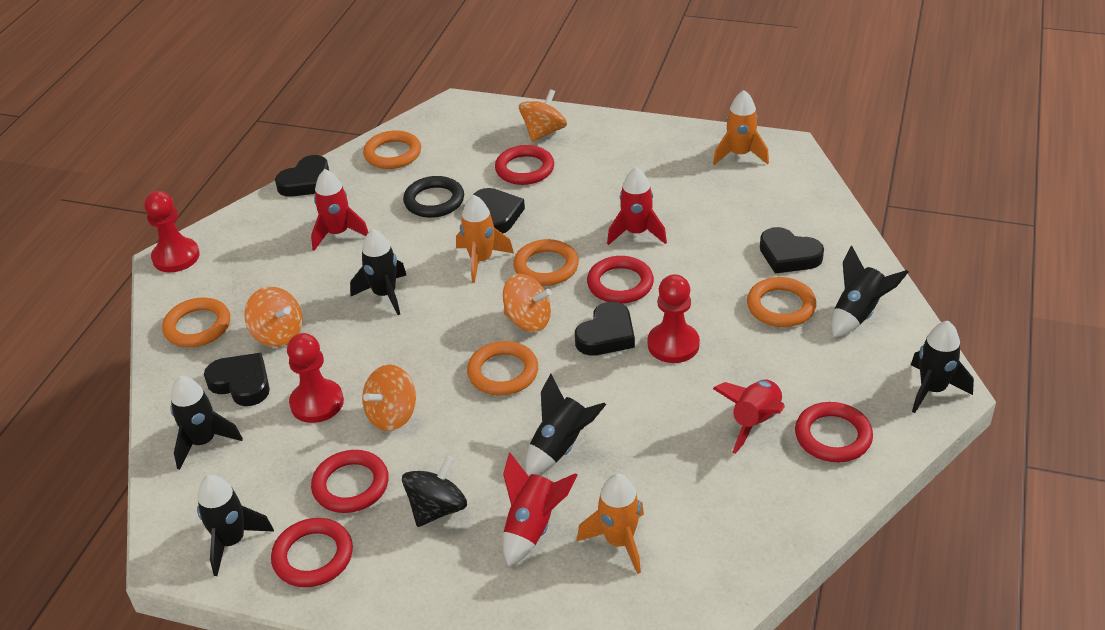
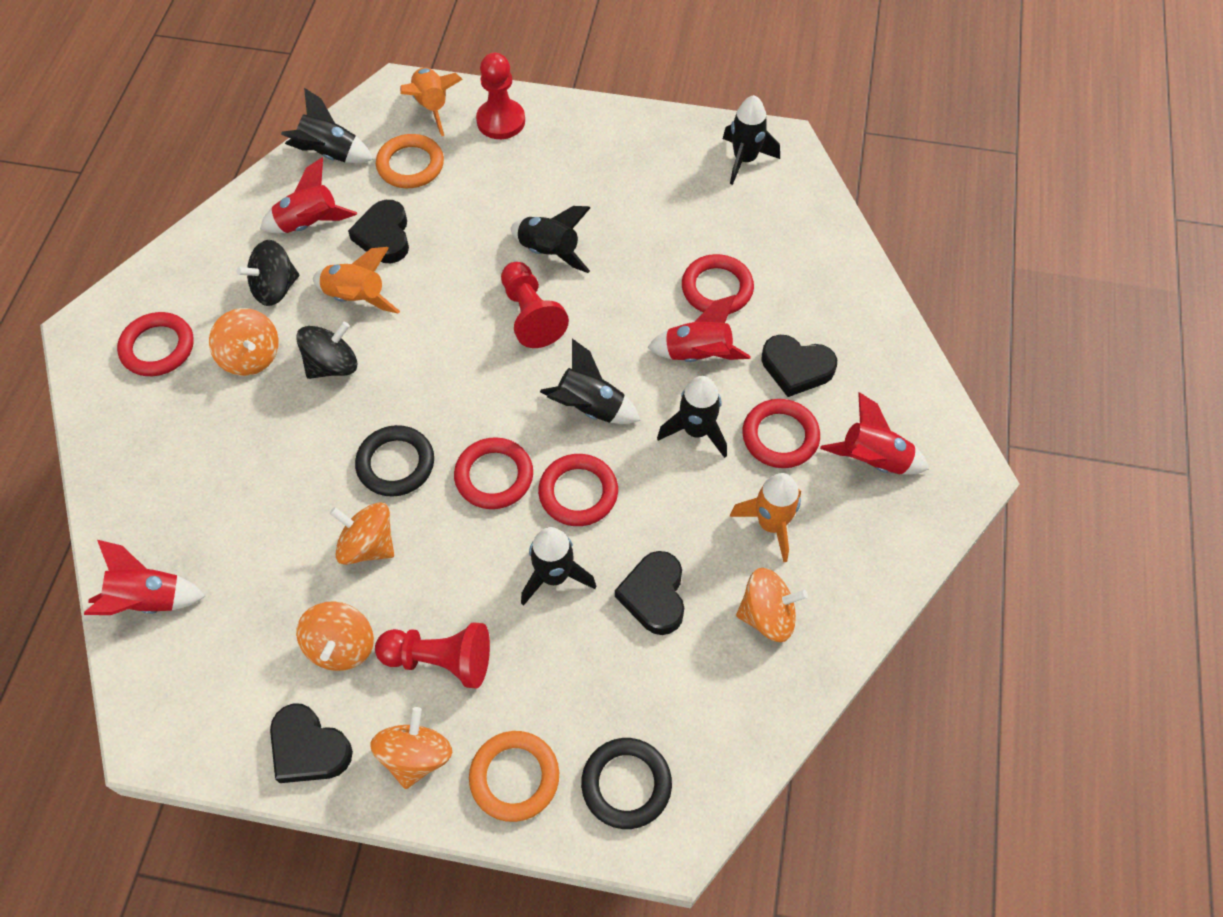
black heart: [204,353,270,406] [275,155,329,197] [472,188,525,233] [575,302,635,356] [760,227,824,274] = 5 -> [270,704,353,783] [348,200,409,263] [615,551,684,635] [761,335,837,397] = 4
black ring: [403,176,464,218] = 1 -> [355,425,434,497] [581,738,672,829] = 2
black spinning top: [402,456,467,527] = 1 -> [237,240,299,306] [296,322,357,379] = 2
orange ring: [162,297,230,347] [363,130,421,169] [467,341,538,395] [513,239,579,286] [747,277,817,327] = 5 -> [376,134,444,188] [469,731,559,822] = 2
orange spinning top: [244,287,303,347] [362,364,416,431] [503,274,552,332] [519,89,567,142] = 4 -> [209,308,279,376] [296,601,374,671] [330,503,394,565] [370,707,452,789] [736,568,808,642] = 5

